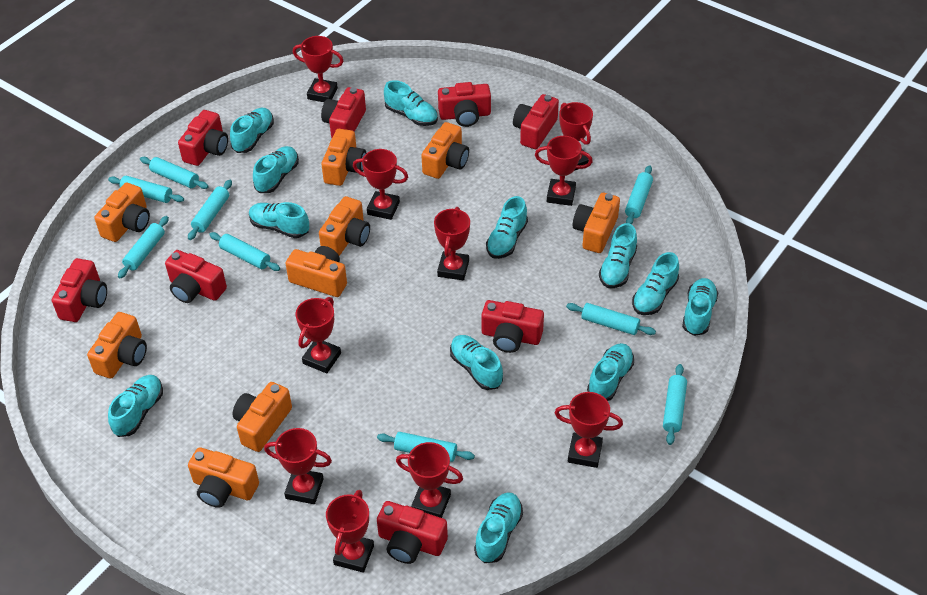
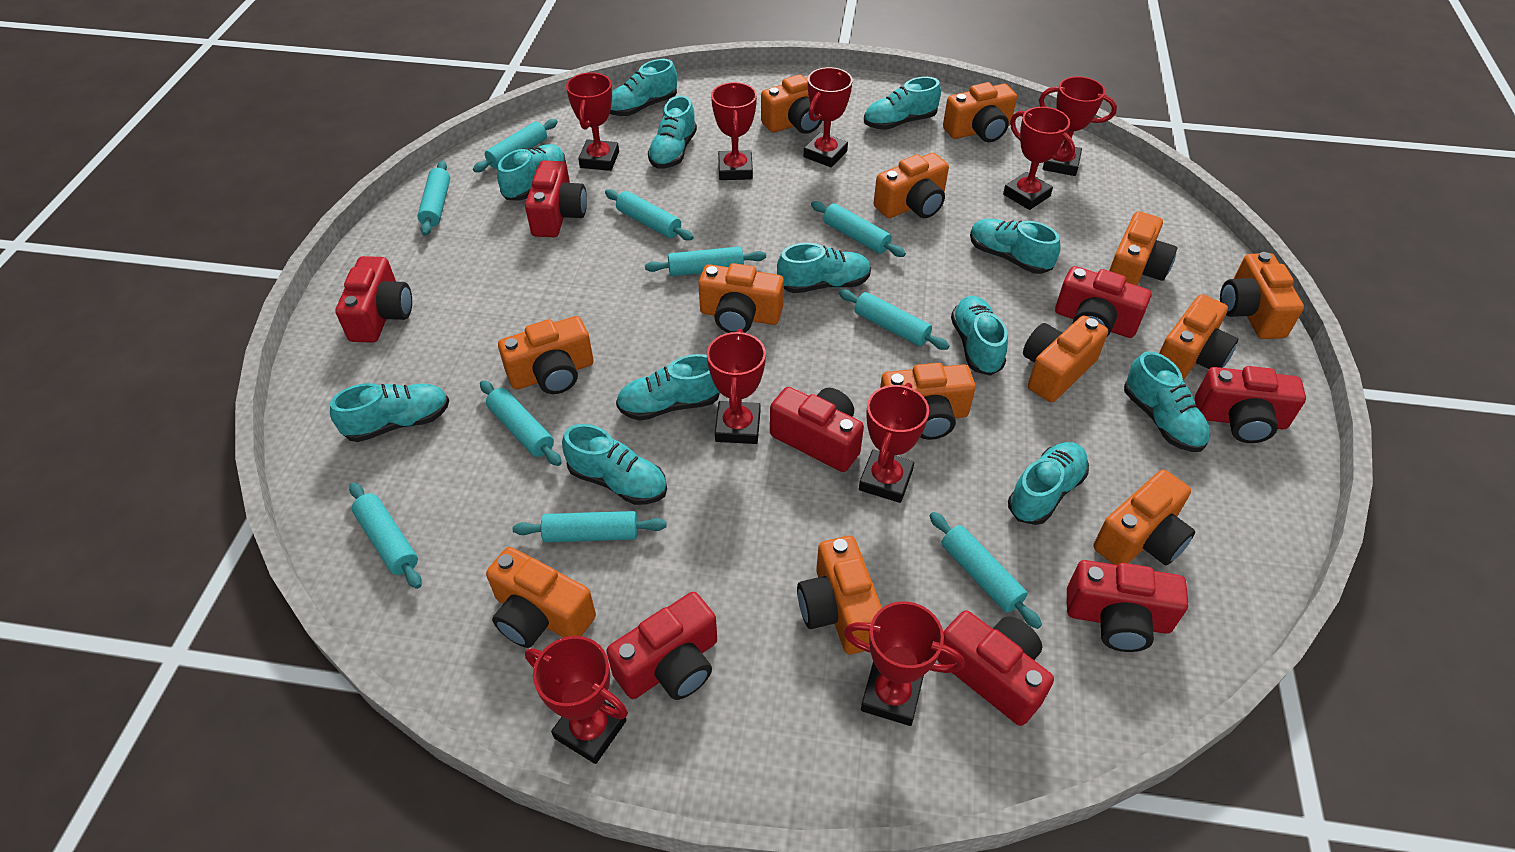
orange camera: [87,312,147,379] [94,183,150,242] [188,447,259,508] [233,382,292,452] [285,246,347,297] [319,196,370,256] [321,129,366,186] [421,122,469,179] [573,193,620,253] = 9 -> [486,547,596,648] [498,316,593,394] [698,263,784,333] [761,74,822,134] [797,536,882,655] [874,153,949,218] [880,363,976,440] [943,82,1017,142] [1023,316,1108,402] [1093,470,1195,565] [1109,211,1177,285] [1159,294,1238,380] [1220,252,1304,339] = 13
red trophy: [264,428,332,504] [293,36,343,102] [296,297,341,373] [326,490,374,573] [353,149,408,220] [396,442,463,518] [434,207,470,280] [535,136,593,206] [555,392,623,468] [559,102,593,171] = 10 -> [525,636,628,764] [566,72,619,171] [707,329,766,444] [711,82,757,180] [804,67,853,167] [843,601,964,726] [859,383,929,503] [1003,107,1075,210] [1039,76,1117,176] = 9
turquoise rolling pin: [108,176,184,203] [118,216,169,279] [140,157,209,189] [188,180,232,240] [209,232,280,271] [377,432,475,462] [566,303,656,335] [625,165,653,224] [663,364,687,445] = 9 -> [349,482,422,589] [417,161,450,236] [473,119,557,172] [480,381,562,466] [513,511,667,542] [605,189,694,241] [645,246,766,276] [811,201,906,257] [839,289,950,350] [930,512,1042,629] = 10

